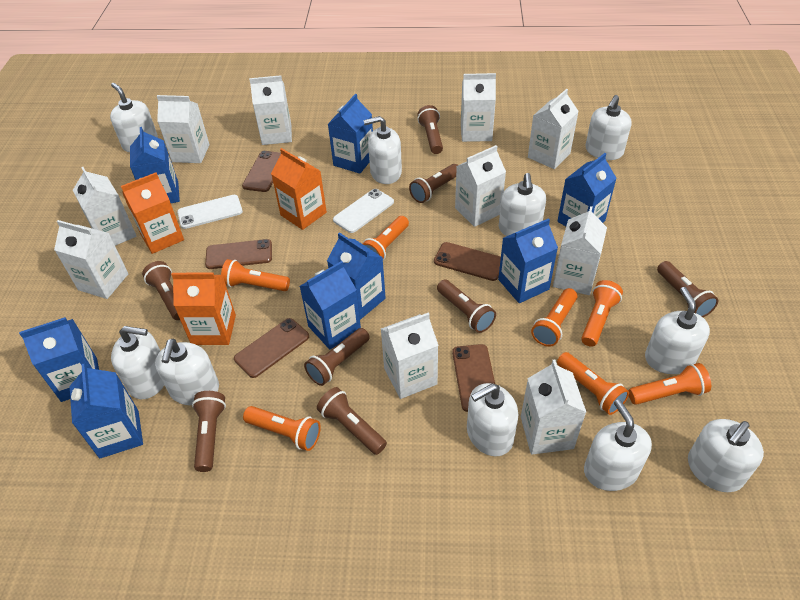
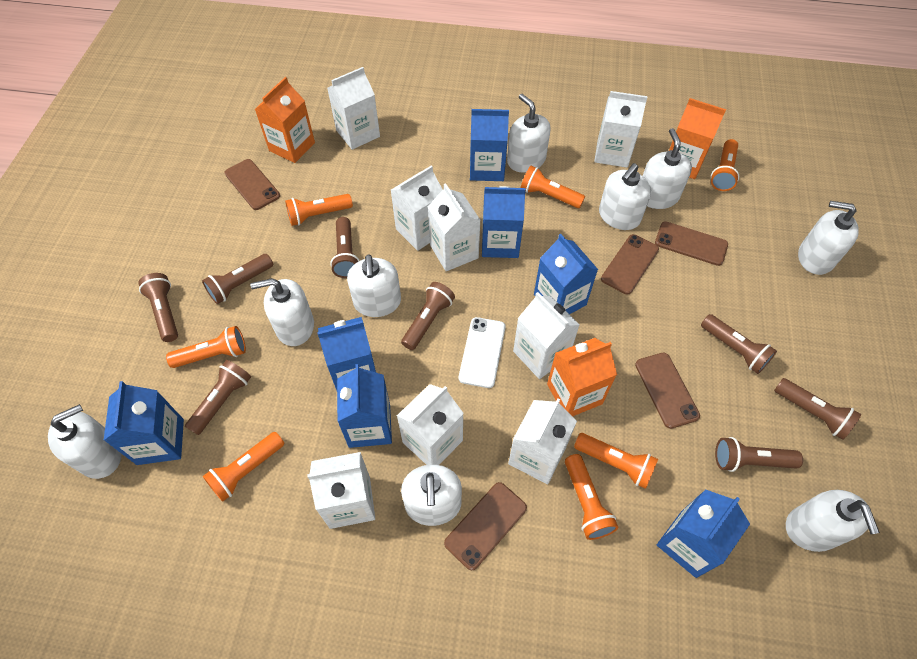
blue carton: [19,317,99,402] [70,364,143,458] [130,127,180,203] [300,261,361,349] [327,232,386,320] [328,94,373,174] [498,218,558,303] [558,153,617,226] = 8 -> [103,381,184,465] [317,317,376,391] [337,364,392,448] [470,109,509,181] [482,186,526,258] [534,234,598,314] [657,489,750,578] = 7
white carton: [54,220,128,299] [73,167,136,246] [157,95,210,163] [249,75,292,145] [381,312,439,399] [455,145,506,227] [461,73,496,142] [521,359,586,455] [528,89,579,169] [553,206,607,295] = 10 -> [307,452,375,529] [327,67,380,150] [391,166,443,251] [397,384,464,465] [428,183,481,271] [508,399,577,484] [513,292,580,379] [594,91,648,168] = 8
white phone: [177,195,243,229] [333,189,394,233] = 2 -> [459,317,506,388] = 1
white soap dispenser: [110,83,158,152] [111,326,164,399] [155,338,219,405] [363,116,402,184] [467,383,518,456] [499,173,546,236] [584,399,652,491] [586,95,632,160] [645,287,710,374] [688,419,764,492] = 10 -> [48,404,122,479] [250,278,314,346] [347,254,401,317] [401,464,462,526] [507,94,550,173] [599,163,651,230] [643,128,692,209] [786,490,880,552] [798,201,859,275] = 9

